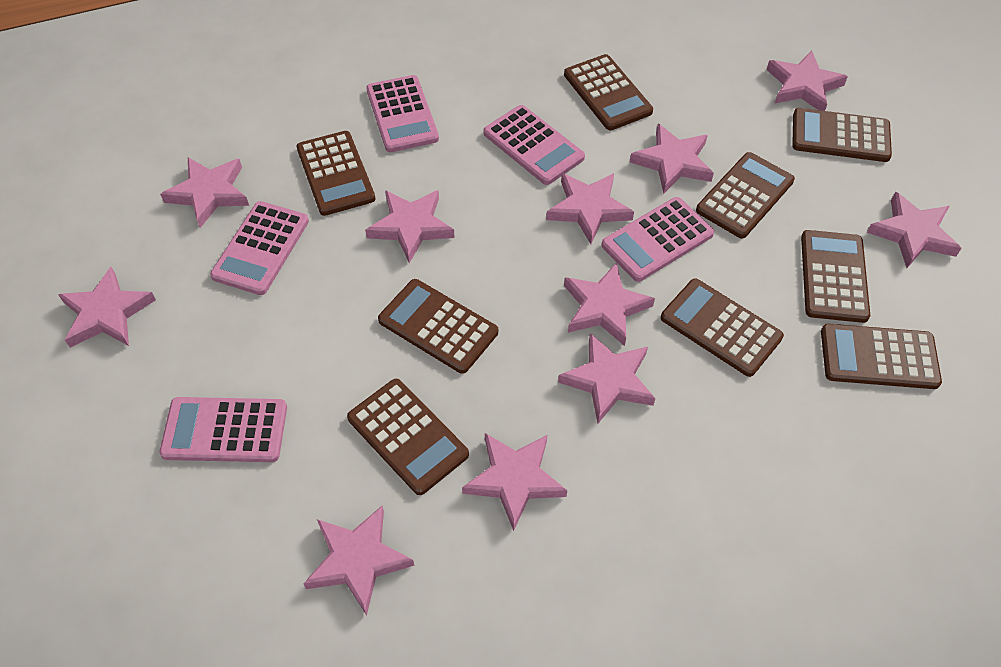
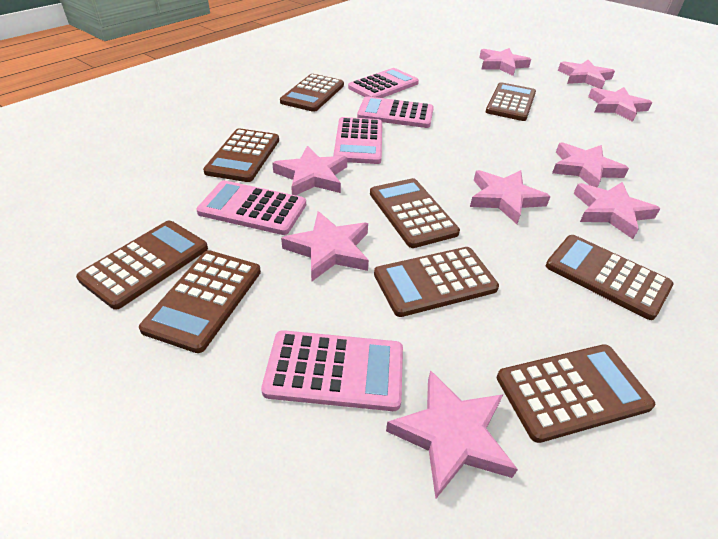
pink star: [58,267,156,348] [160,157,249,228] [304,506,414,616] [365,190,455,263] [462,433,567,531] [546,173,634,244] [558,333,655,424] [564,262,655,346] [630,124,714,194] [766,50,848,111] [867,192,962,268] = 11 -> [272,146,347,195] [281,211,369,281] [386,370,518,499] [470,170,551,224] [479,48,531,76] [552,142,629,187] [558,60,615,89] [573,182,660,239] [588,87,652,122] = 9

